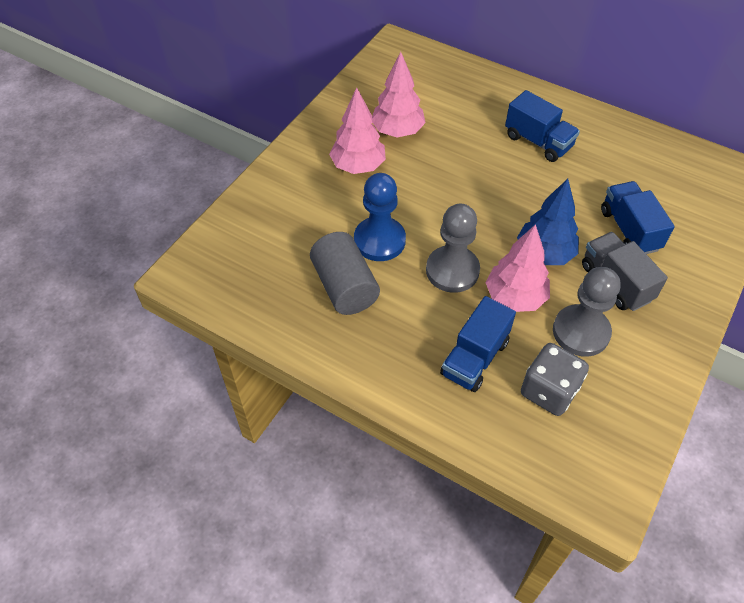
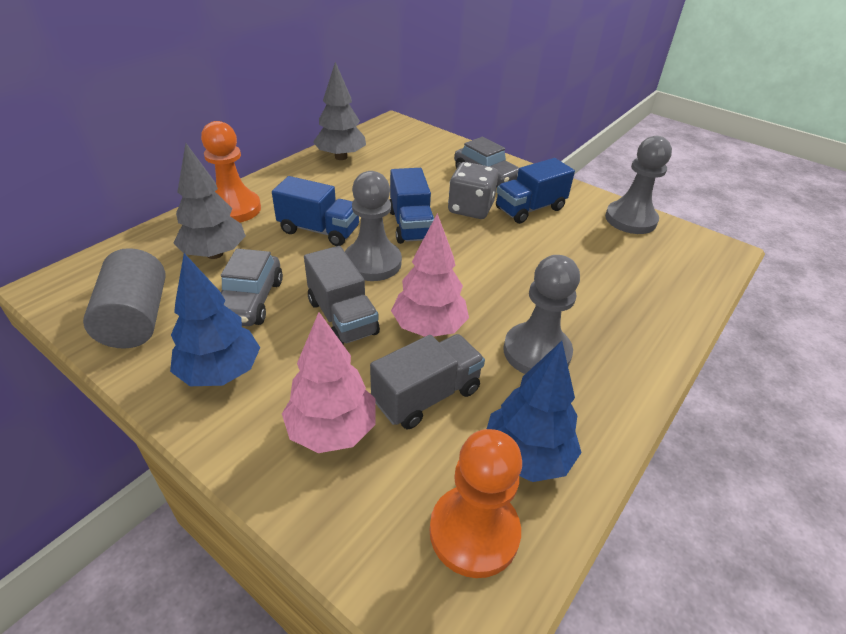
blue pawn: [354,173,406,261] = 1 -> none = 0
blue tree: [517,179,579,265] = 1 -> [170,253,260,386] [487,341,582,482] = 2
grey car: none = 0 -> [221,248,283,326] [454,137,519,188] = 2
grey pawn: [426,204,480,293] [553,267,620,357] = 2 -> [345,171,402,281] [503,255,580,374] [605,136,672,234] = 3
grey tree: none = 0 -> [174,143,246,259] [313,62,366,160] = 2
grey truck: [582,232,668,311] = 1 -> [304,246,380,345] [370,334,485,429] = 2
orange pawn: none = 0 -> [201,121,261,223] [430,429,522,578] = 2
pink tree: [329,87,386,174] [372,52,426,137] [486,224,550,312] = 3 -> [282,312,376,453] [391,213,469,337] = 2

